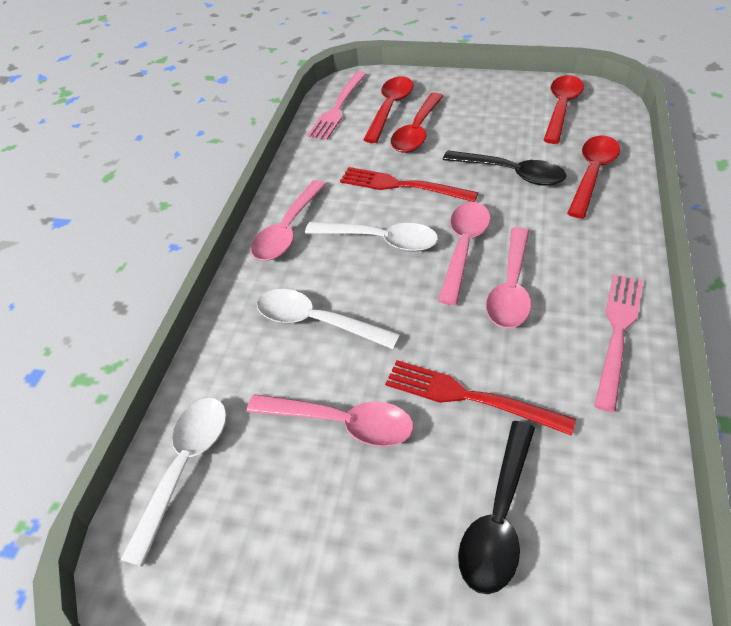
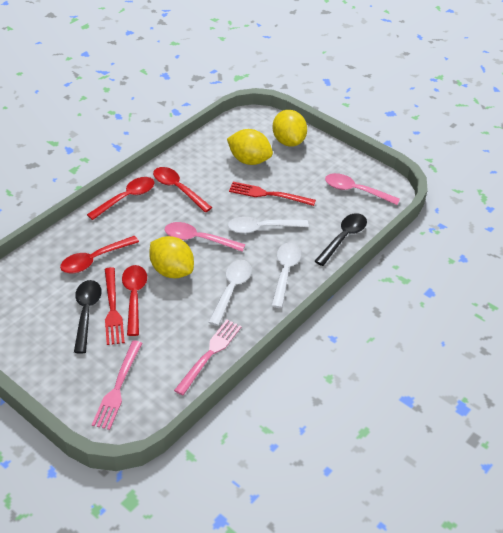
pink spoon: [247,394,414,447] [251,180,326,261] [438,202,490,305] [486,227,531,328] = 4 -> [165,222,245,252] [325,173,400,205] = 2
yellow lemon: none = 0 -> [149,236,194,278] [227,129,273,165] [272,110,307,147] = 3

